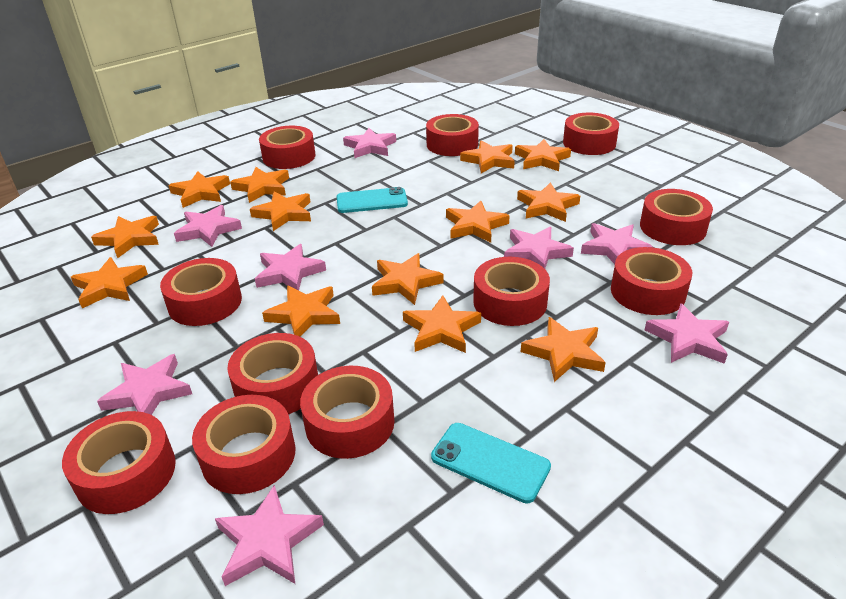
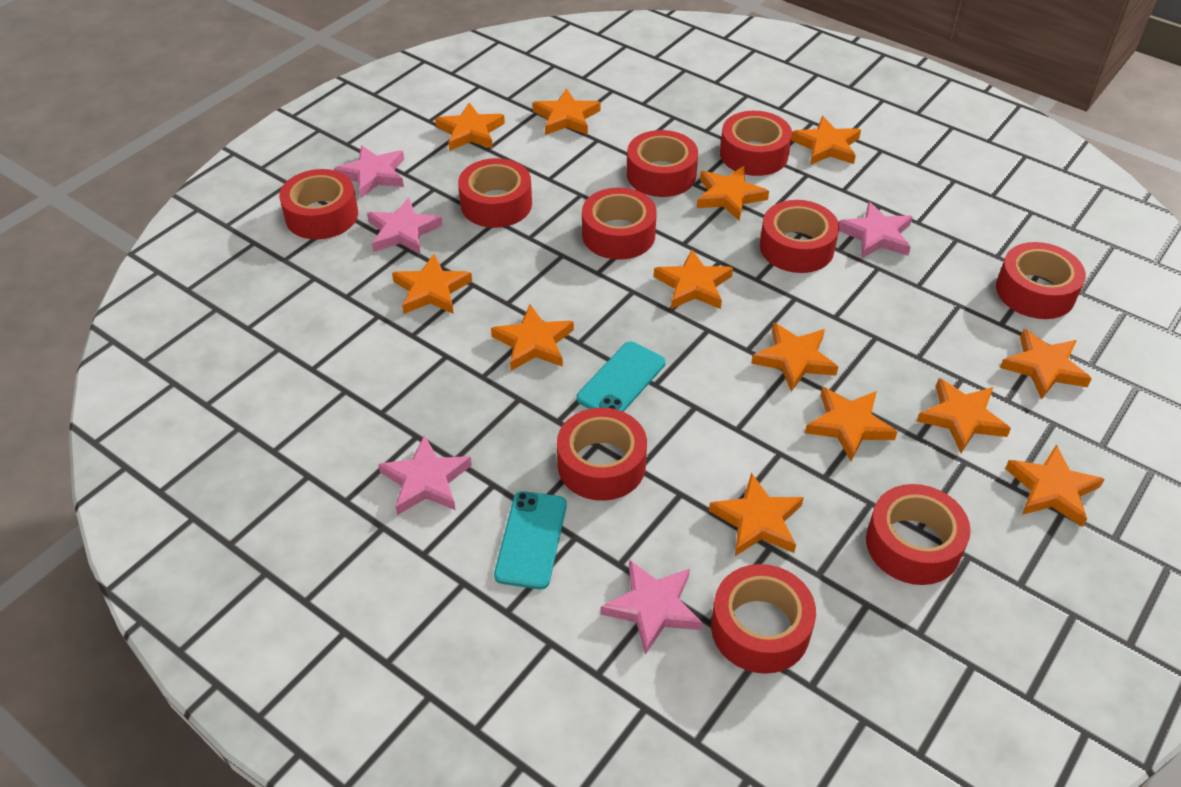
pink star: [97,354,192,415] [174,205,242,247] [215,485,324,586] [255,244,326,290] [343,128,396,158] [504,227,574,269] [581,223,653,264] [645,303,729,364] = 8 -> [334,145,404,198] [367,198,443,254] [378,435,472,515] [601,560,702,655] [838,202,913,258] = 5
red tape: [62,411,176,514] [160,258,242,326] [192,395,296,494] [227,333,318,414] [259,126,315,169] [300,366,395,459] [426,114,479,156] [473,257,550,326] [563,113,619,155] [611,247,692,315] [640,189,713,245] = 11 -> [279,169,358,240] [458,158,532,228] [557,408,647,501] [582,187,657,260] [627,130,698,197] [711,564,816,674] [720,111,792,176] [760,200,839,273] [866,484,971,585] [996,242,1086,319] = 10

